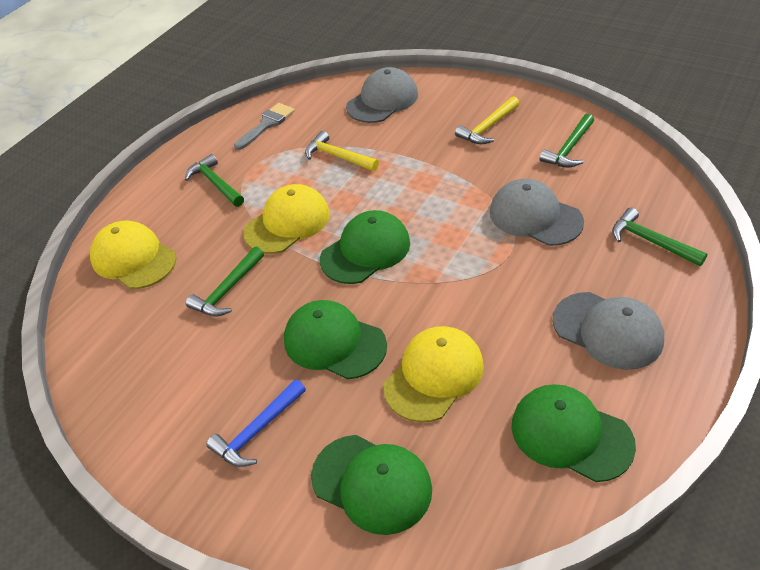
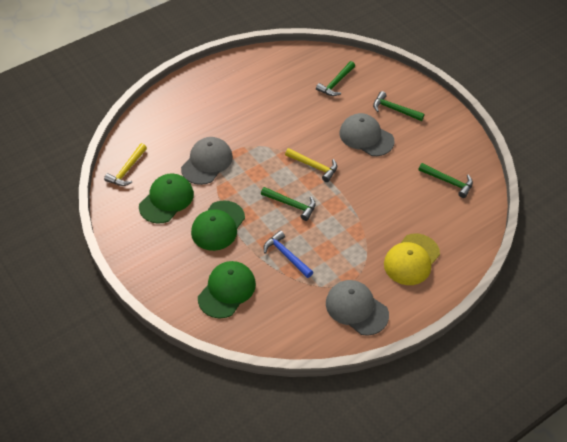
green cap: [284,300,387,380] [311,435,432,535] [320,210,410,284] [512,384,636,482] = 4 -> [139,174,194,224] [191,200,245,251] [198,261,256,318] = 3
grey brush: [234,103,295,150] = 1 -> none = 0
yellow cap: [90,220,177,289] [243,184,330,254] [384,326,484,422] = 3 -> [384,234,440,285] = 1

